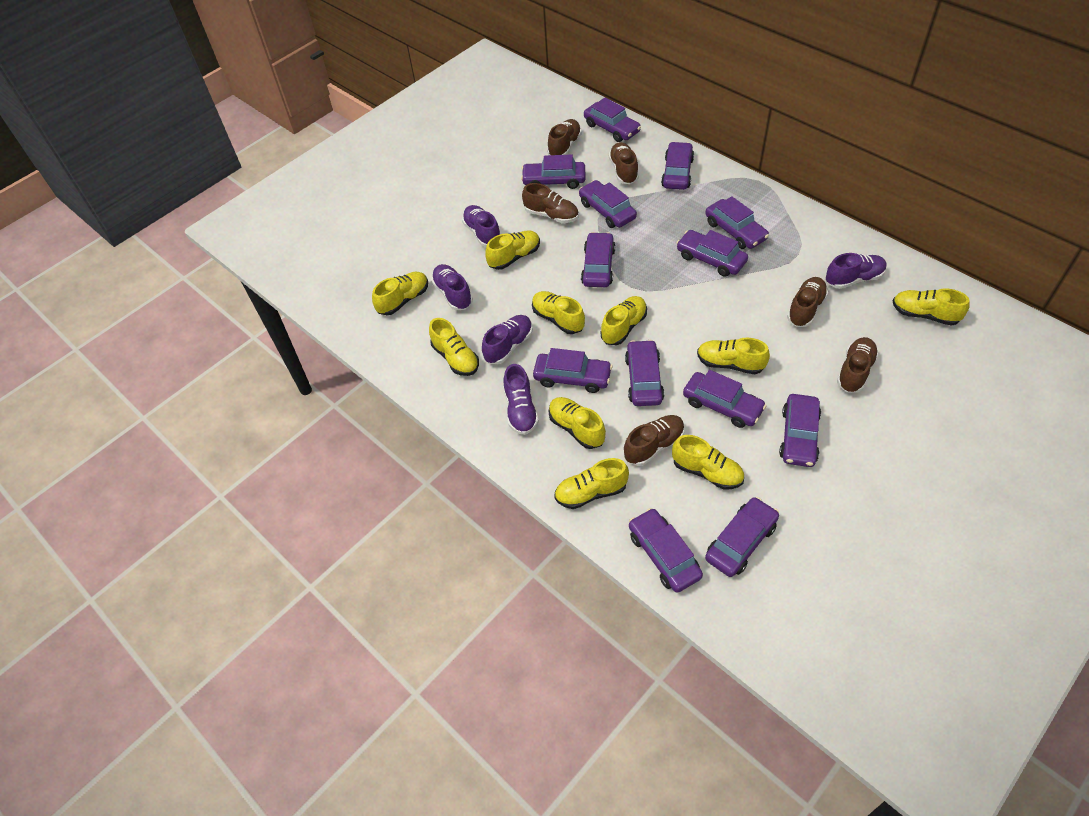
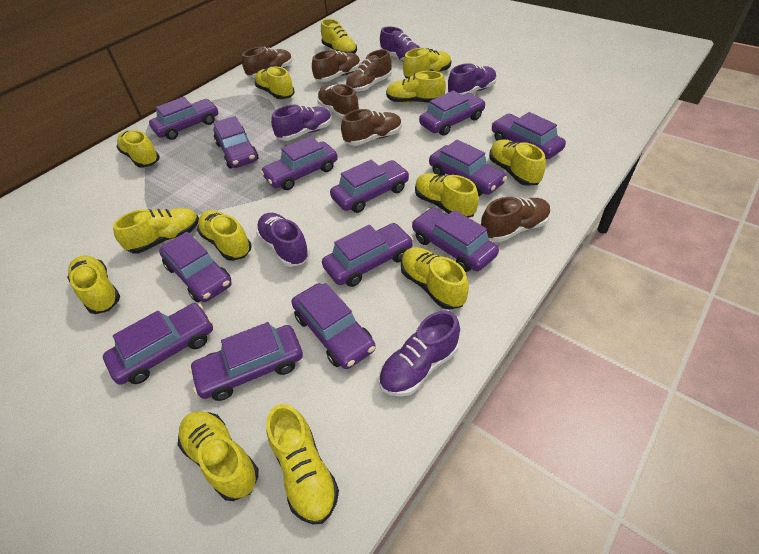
yellow shoe: [372,272,428,315] [429,318,479,376] [485,230,540,270] [532,291,585,334] [548,397,606,449] [554,458,629,509] [601,296,647,345] [672,435,744,489] [697,338,770,374] [893,289,970,326] = 10 -> [67,255,120,314] [113,208,199,253] [116,130,160,168] [178,411,258,501] [197,210,252,261] [255,66,295,99] [267,404,339,524] [321,19,357,54] [386,71,446,103] [401,247,469,310] [403,48,451,78] [415,173,478,218] [489,139,546,186] = 13

